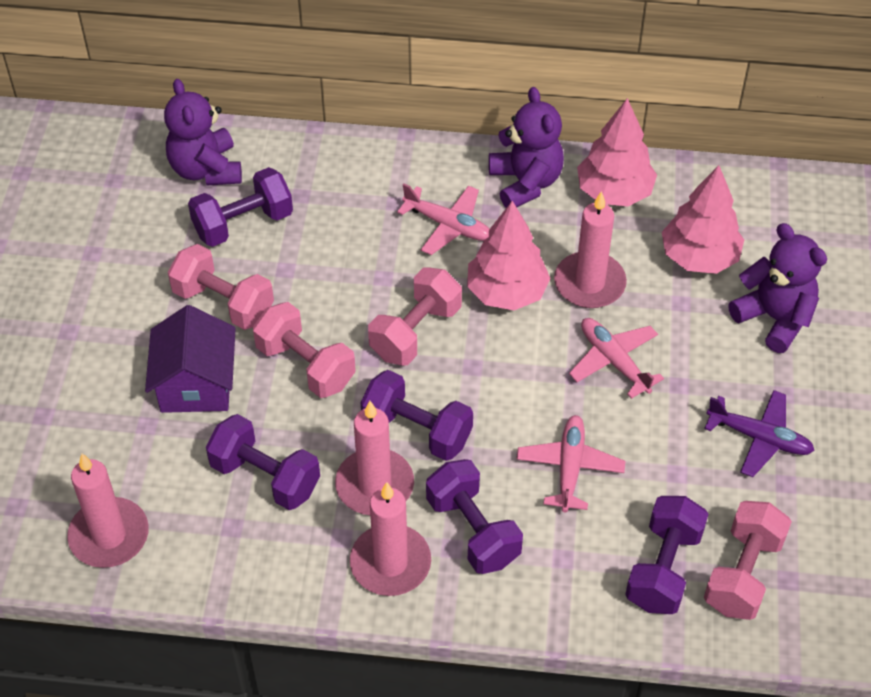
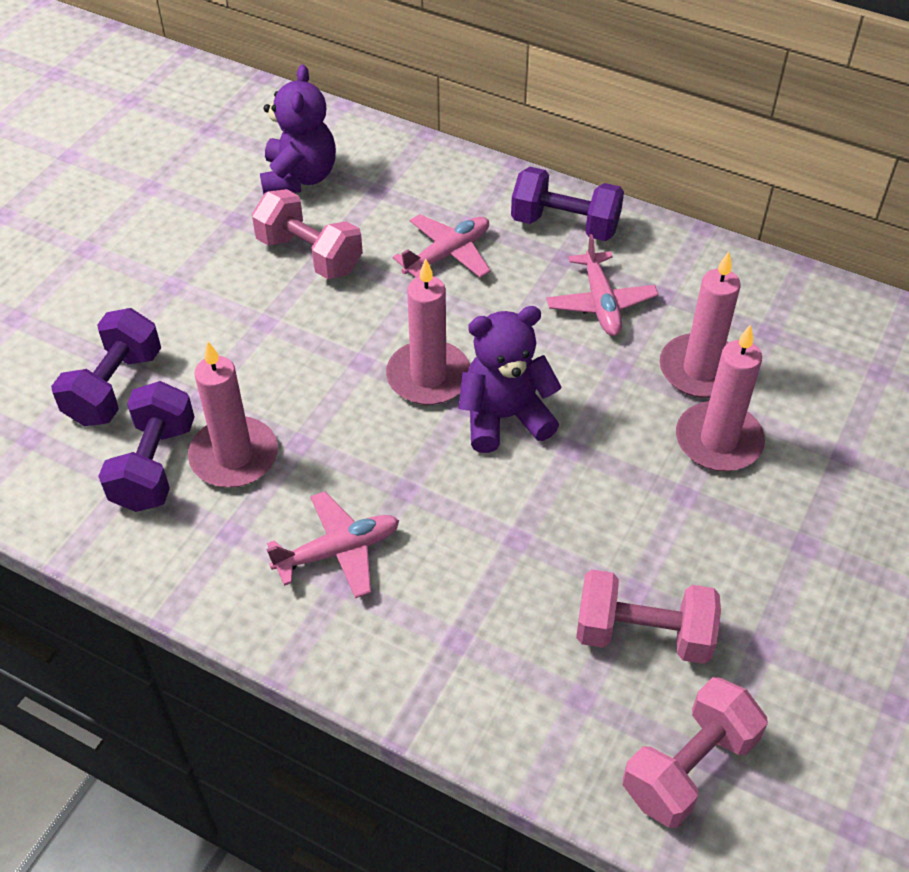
pink dumbbell: [168,244,274,330] [253,302,356,398] [368,267,462,365] [704,501,792,620] = 4 -> [252,189,363,279] [576,569,721,664] [623,677,768,828] = 3
pink tree: [467,201,551,310] [577,98,657,206] [662,165,744,274] = 3 -> none = 0
purple dumbbell: [188,167,293,247] [206,414,320,510] [361,370,473,461] [426,459,523,574] [625,496,708,614] = 5 -> [51,308,161,426] [98,381,194,512] [511,167,624,241] = 3
purple house: [145,305,236,413] = 1 -> none = 0
purple plane: [704,390,815,477] = 1 -> none = 0
purple teddy bear: [164,79,242,185] [489,87,564,208] [728,223,827,353] = 3 -> [260,65,336,195] [459,306,562,453] = 2

